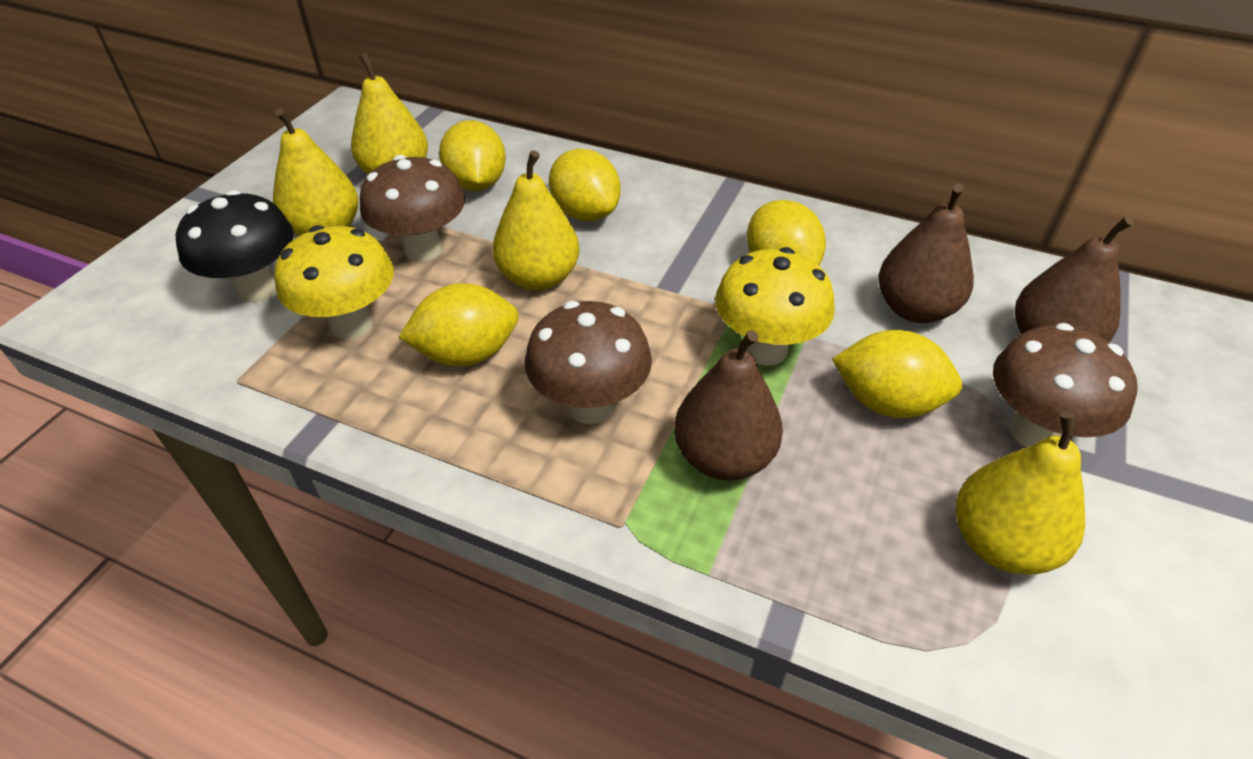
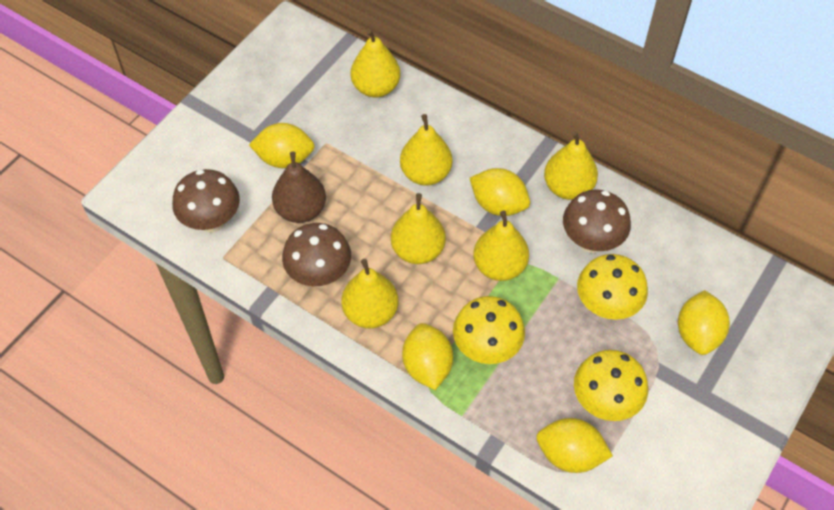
black mushroom: [176,190,294,303] = 1 -> none = 0
brown pear: [674,330,783,481] [879,184,974,323] [1015,216,1134,342] = 3 -> [272,152,326,223] = 1
yellow mushroom: [274,225,394,340] [715,247,835,366] = 2 -> [453,296,525,364] [574,350,648,421] [577,254,648,320] = 3
yellow pear: [273,108,358,236] [351,53,428,174] [493,150,580,291] [956,411,1085,574] = 4 -> [342,259,398,329] [351,29,400,97] [391,193,446,264] [400,114,452,186] [473,211,529,281] [544,131,598,200] = 6

